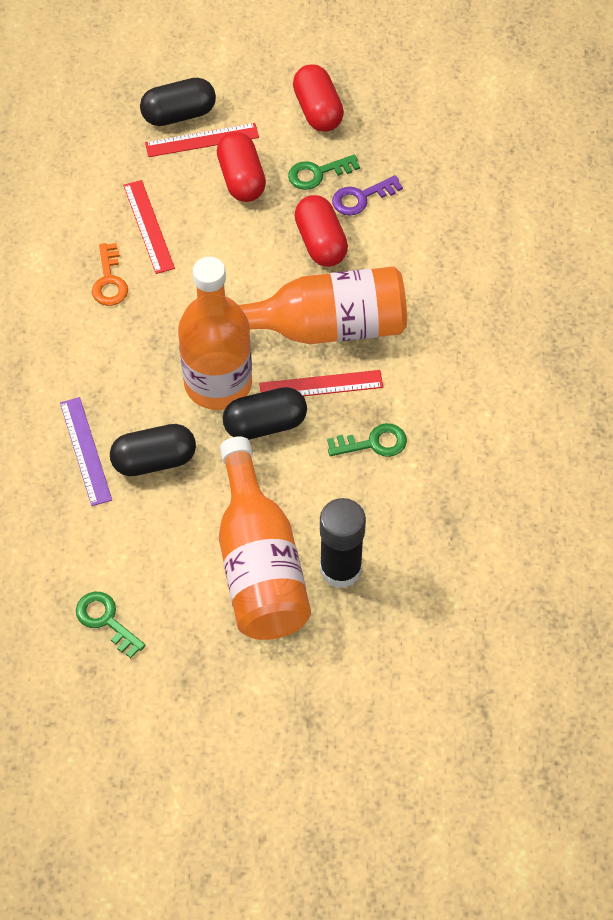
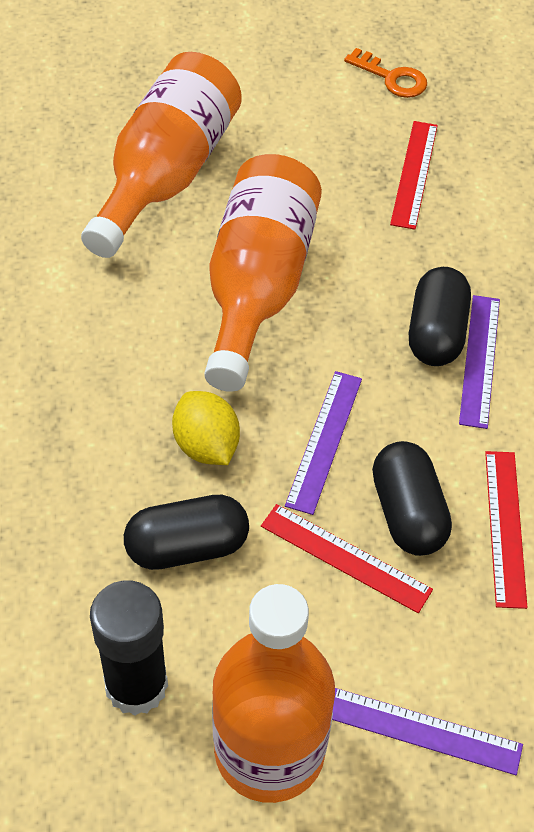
green key: [76,592,146,658] [288,154,360,190] [327,423,407,457] = 3 -> none = 0
purple key: [332,175,403,216] = 1 -> none = 0
purple ruler: [60,397,112,506] = 1 -> [285,371,362,515] [332,688,523,775] [459,295,500,429] = 3
red capsule: [217,132,266,202] [293,64,344,132] [294,195,348,267] = 3 -> none = 0
yellow lemon: none = 0 -> [172,391,240,465] = 1

